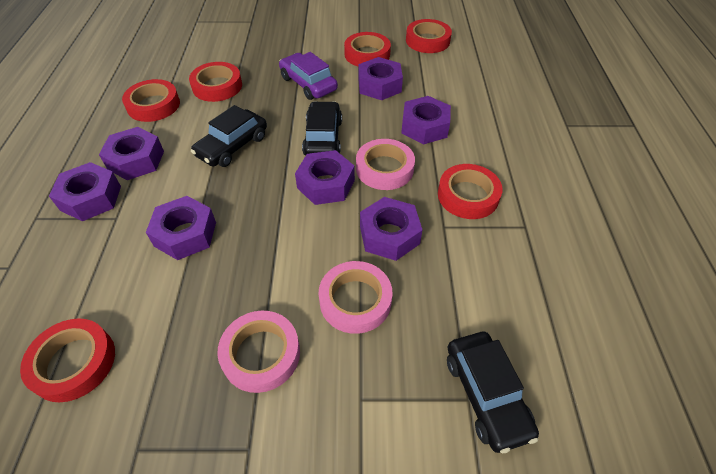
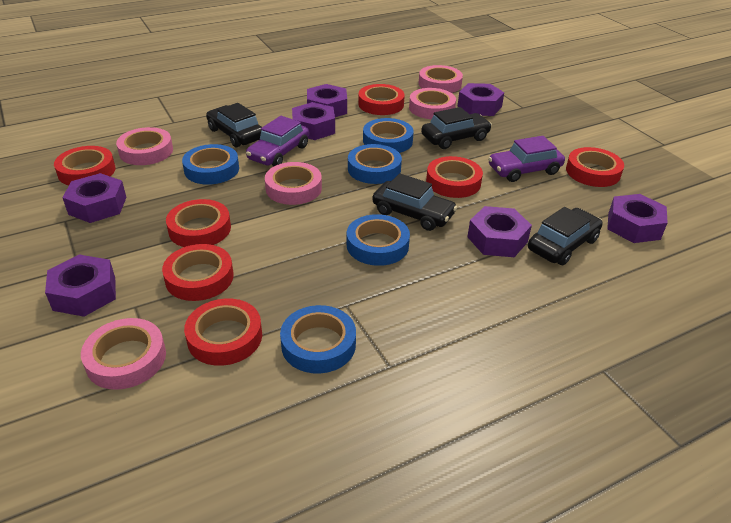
black car: [191,105,267,167] [302,101,342,155] [447,332,539,454] = 3 -> [206,103,262,147] [372,173,457,231] [421,107,492,149] [528,207,603,265] = 4
blue tape: none = 0 -> [182,144,239,185] [280,305,356,373] [347,214,410,266] [348,144,402,184] [363,118,414,153] = 5
pink tape: [217,311,300,393] [319,261,393,334] [356,139,415,190] = 3 -> [81,318,166,390] [116,127,173,165] [265,162,322,205] [409,88,456,119] [419,65,463,93] = 5
purple car: [279,52,338,100] = 1 -> [246,116,309,166] [488,136,565,182] = 2
red tape: [20,318,115,403] [122,79,180,122] [189,62,242,102] [344,32,391,66] [406,19,452,53] [438,164,503,219] = 6 -> [54,146,115,185] [162,244,234,301] [166,199,231,247] [184,298,262,366] [358,84,405,115] [426,156,483,198] [566,147,624,187] = 7

